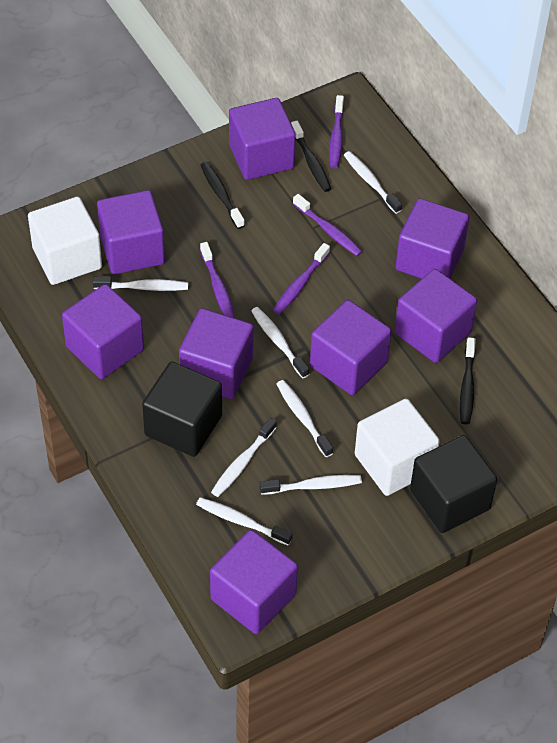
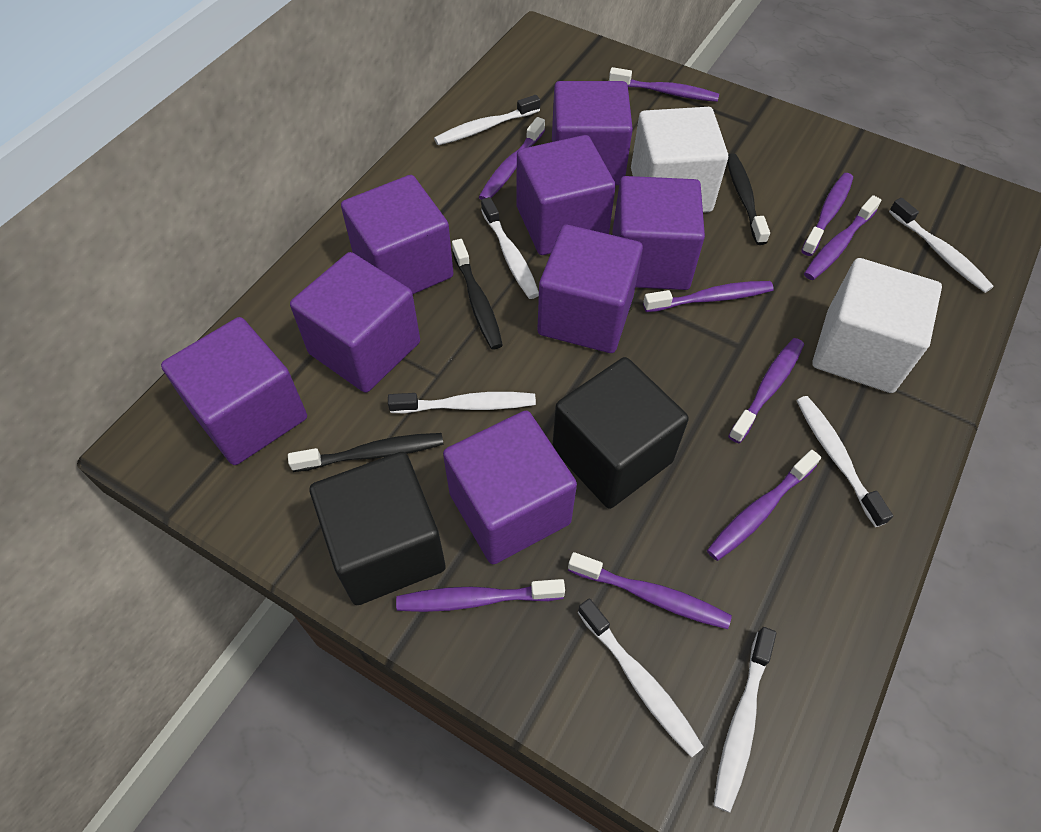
purple toothbrush: [200,242,235,318] [273,243,330,314] [293,194,363,256] [329,95,344,168] = 4 -> [396,579,565,612] [479,117,545,200] [568,552,732,629] [609,67,719,102] [643,281,774,312] [707,450,821,561] [728,338,804,443] [801,173,853,256] [804,195,881,280] = 9

